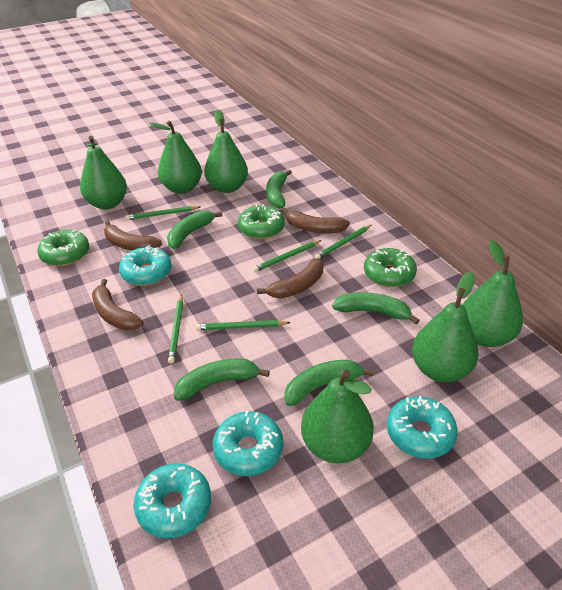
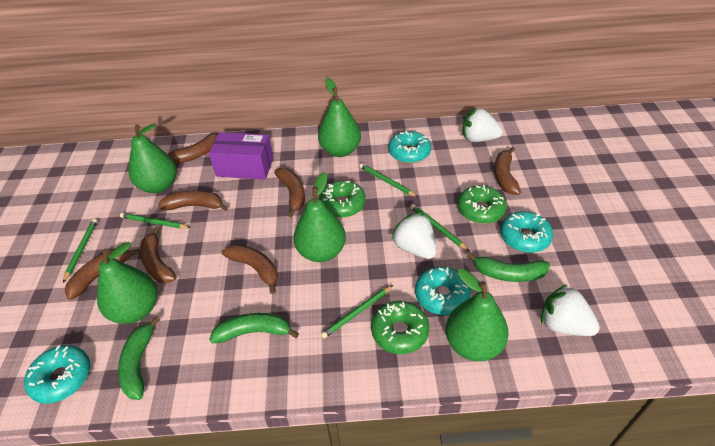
brown banana: [92,279,144,330] [104,221,162,251] [257,258,324,298] [281,208,350,234] = 4 -> [65,249,140,300] [140,227,176,283] [158,190,228,211] [168,133,218,163] [222,244,278,294] [274,168,305,217] [494,147,521,195] = 7
green banana: [167,210,223,249] [174,359,270,401] [266,170,292,209] [284,360,374,406] [332,292,420,324] = 5 -> [118,316,160,400] [209,313,299,343] [467,252,550,282] = 3
green pear: [80,136,127,209] [149,121,202,194] [204,110,248,193] [301,370,374,463] [412,272,479,382] [462,240,523,347] = 6 -> [97,242,158,324] [129,123,176,193] [294,172,346,262] [318,78,361,157] [446,269,509,361] = 5
purple box: none = 0 -> [209,132,273,180] = 1
white strawberry: none = 0 -> [391,212,437,259] [463,108,503,142] [541,284,600,336] = 3

